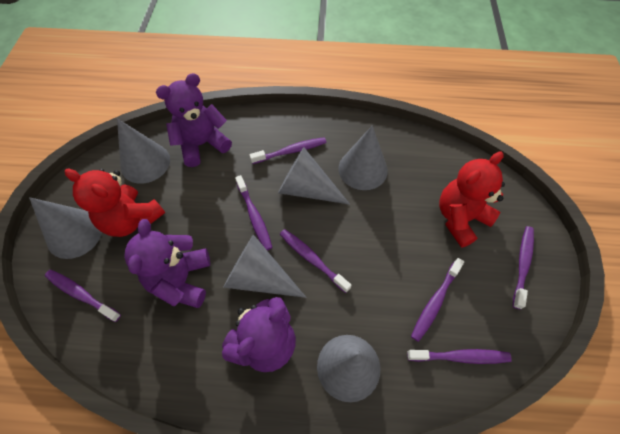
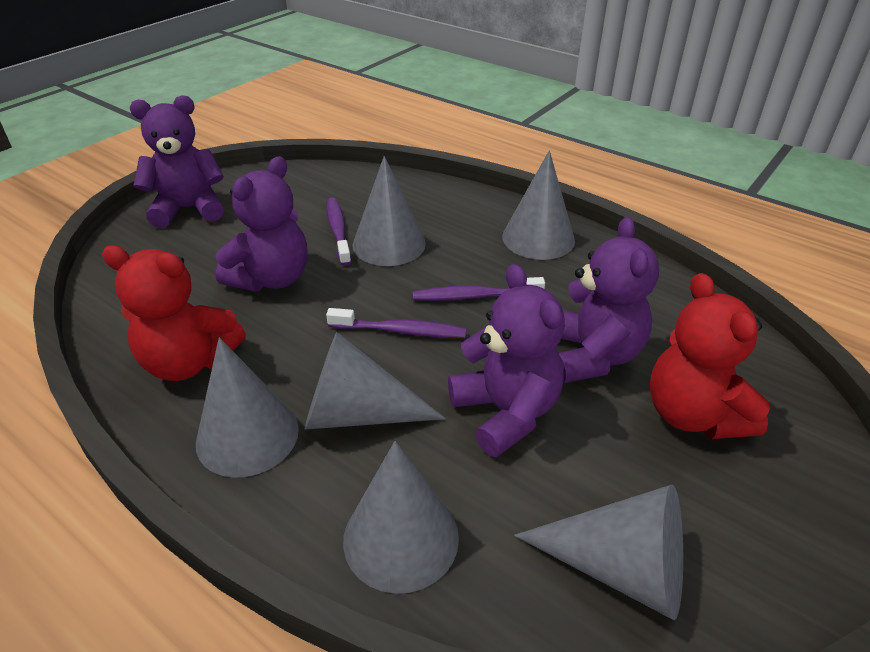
purple teddy bear: [124,219,210,308] [156,73,232,167] [222,297,296,372] = 3 -> [130,95,224,228] [216,156,307,292] [448,264,565,457] [559,217,659,383] = 4
purple toothbrush: [45,270,121,322] [235,175,273,250] [249,137,327,164] [280,229,352,293] [407,349,512,364] [411,258,464,342] [513,226,534,309] = 7 -> [326,308,466,338] [327,198,351,266] [413,277,545,301] = 3

